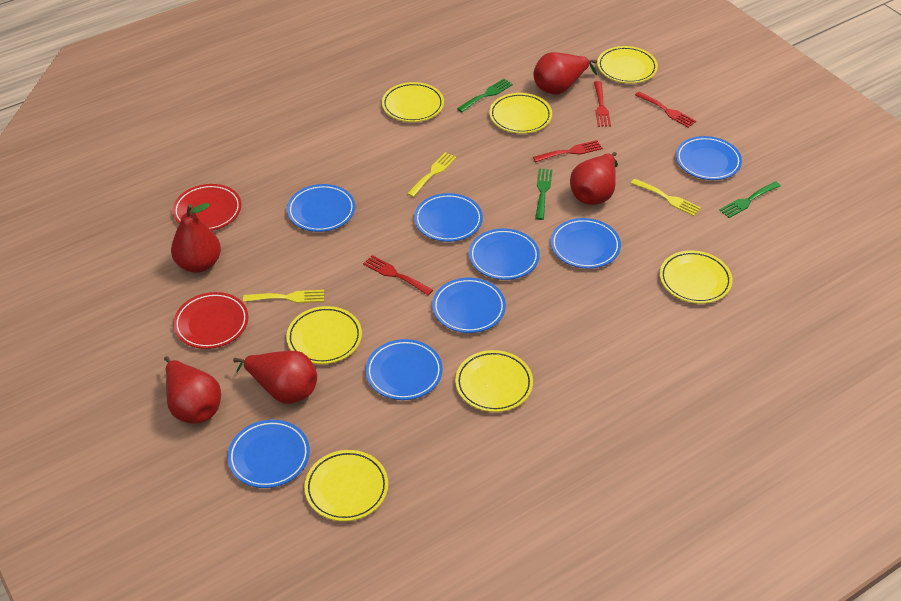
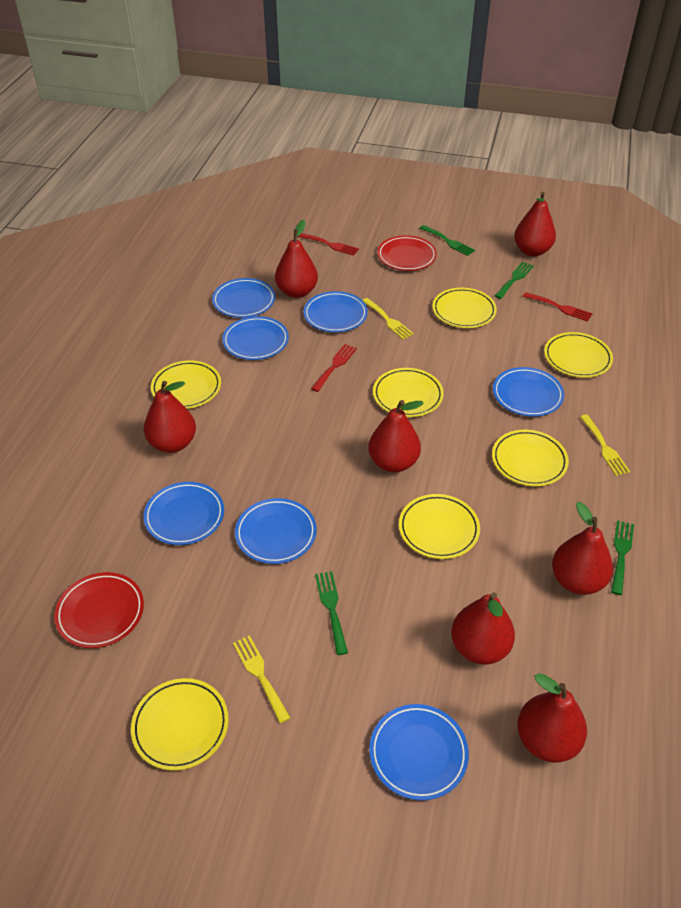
blue plate: [228,420,310,488] [287,184,355,232] [366,339,443,400] [414,193,483,242] [432,277,506,333] [469,228,540,280] [551,218,621,269] [676,136,742,180] = 8 -> [143,482,224,545] [212,278,275,318] [222,316,289,360] [235,498,317,564] [303,291,368,332] [369,704,469,801] [493,367,564,417] = 7
green fork: [457,79,513,112] [535,168,552,220] [719,181,781,218] = 3 -> [315,571,348,655] [420,225,475,256] [495,262,534,299] [611,520,634,595] = 4
red fork: [363,255,433,295] [533,140,603,162] [594,81,611,127] [635,92,696,128] = 4 -> [297,233,359,256] [311,344,357,392] [523,292,593,322] = 3
red pear: [164,356,221,423] [171,203,221,273] [233,351,317,404] [533,52,597,95] [570,152,618,205] = 5 -> [144,381,196,453] [275,220,318,298] [368,400,424,472] [451,592,515,665] [514,192,556,256] [517,673,587,763] [552,502,613,595] = 7

